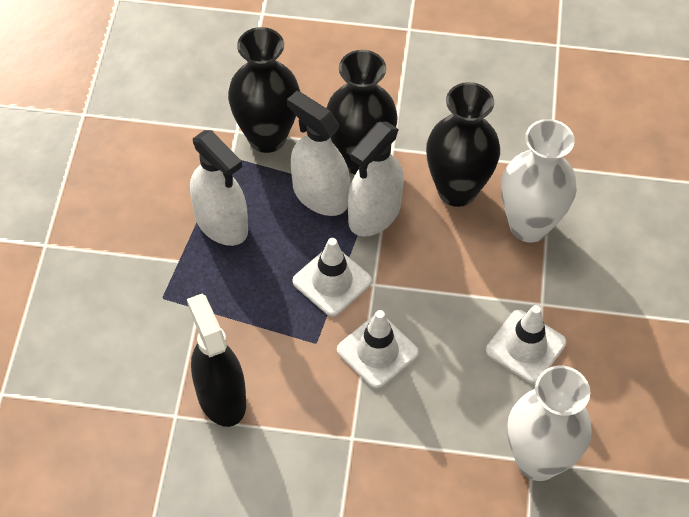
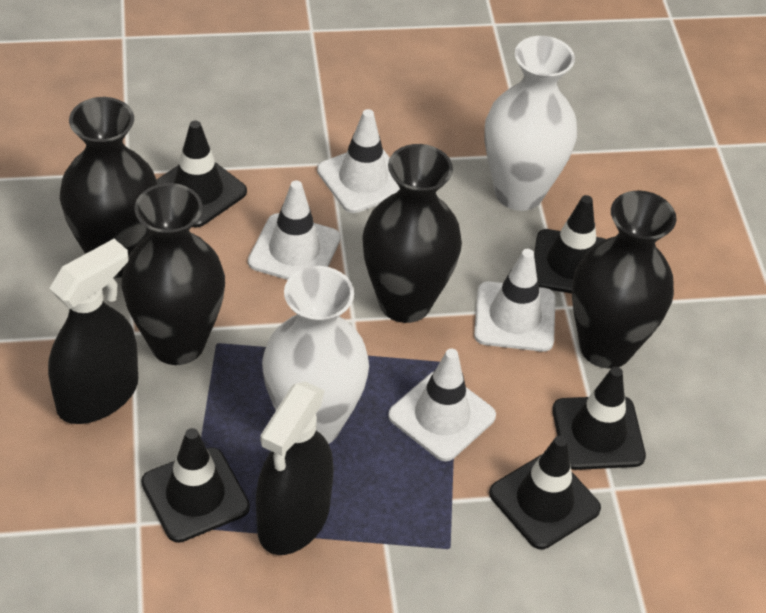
black spray bottle: [187,294,246,427] = 1 -> [48,239,138,424] [256,382,334,555] = 2
black traffic cone: none = 0 -> [141,428,250,543] [157,121,247,227] [489,436,601,549] [534,195,606,293] [552,367,646,470] = 5
black vase: [228,27,300,153] [327,50,398,174] [426,82,500,207] = 3 -> [60,97,158,278] [121,183,225,365] [362,144,462,323] [572,190,676,369] = 4
white spray bottle: [190,130,248,246] [287,91,350,216] [348,122,404,237] = 3 -> none = 0
white traffic cone: [293,238,372,316] [337,310,419,389] [486,305,566,383] = 3 -> [248,180,341,280] [317,109,400,213] [388,349,496,461] [474,249,556,352] = 4

